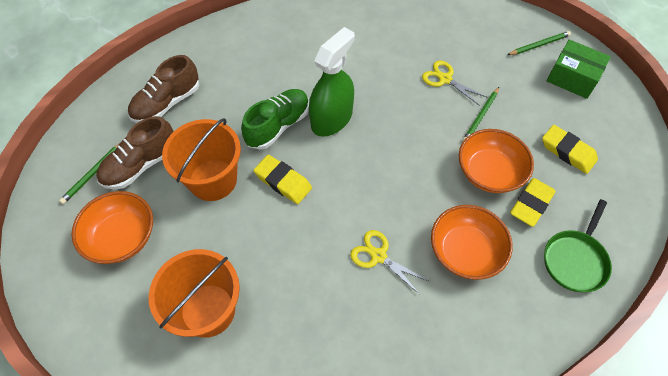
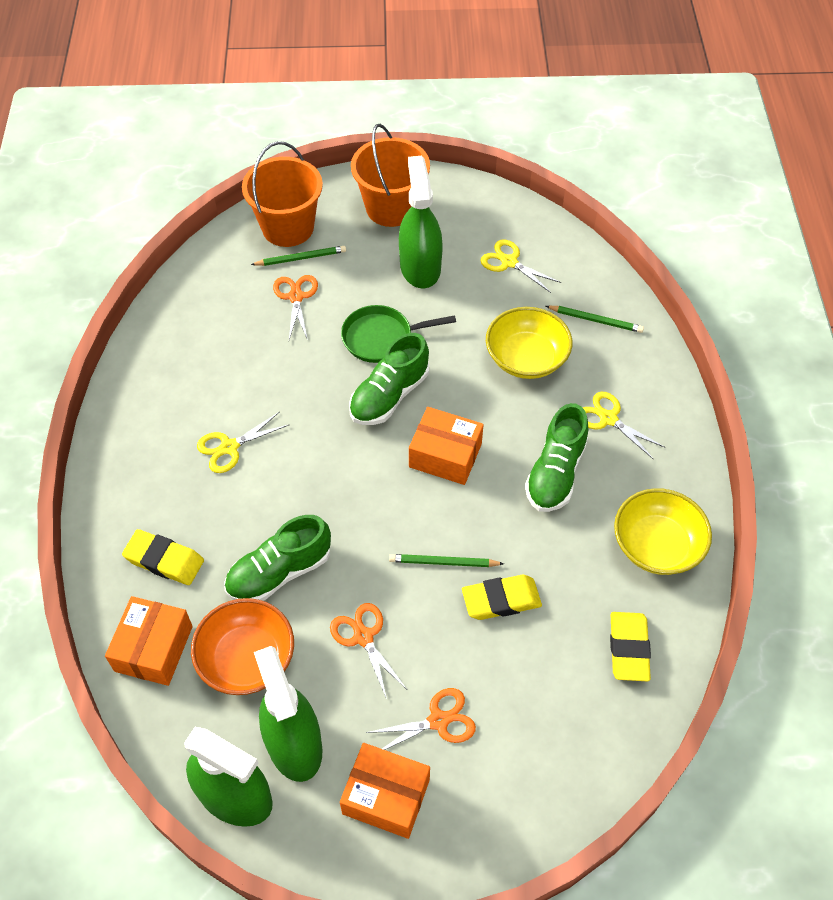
brown shoe: [96,116,174,190] [128,55,199,123] = 2 -> none = 0
green box: [546,40,611,99] = 1 -> none = 0
green shoe: [241,89,309,150] = 1 -> [224,515,331,601] [349,333,429,425] [525,403,588,512] = 3
green spray bottle: [309,27,355,137] = 1 -> [184,727,273,827] [254,646,322,782] [399,156,443,288] = 3
orange bowl: [71,191,153,264] [431,205,513,280] [459,129,534,193] = 3 -> [191,598,294,695] = 1
orange box: none = 0 -> [105,596,193,686] [340,743,430,839] [409,407,484,485] = 3
orange scissors: none = 0 -> [273,275,318,340] [330,603,406,699] [366,688,476,750] = 3
yellow bowl: none = 0 -> [486,307,572,379] [614,488,712,575] = 2
yellow scissors: [350,230,430,295] [422,61,488,106] = 2 -> [197,412,288,473] [480,240,561,293] [583,392,664,459] = 3

